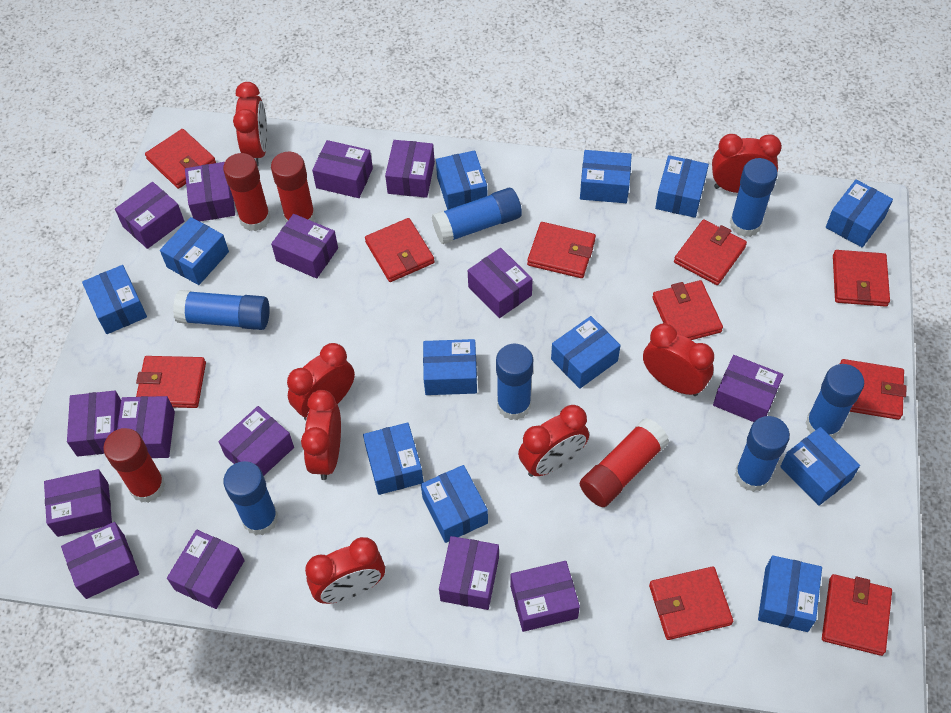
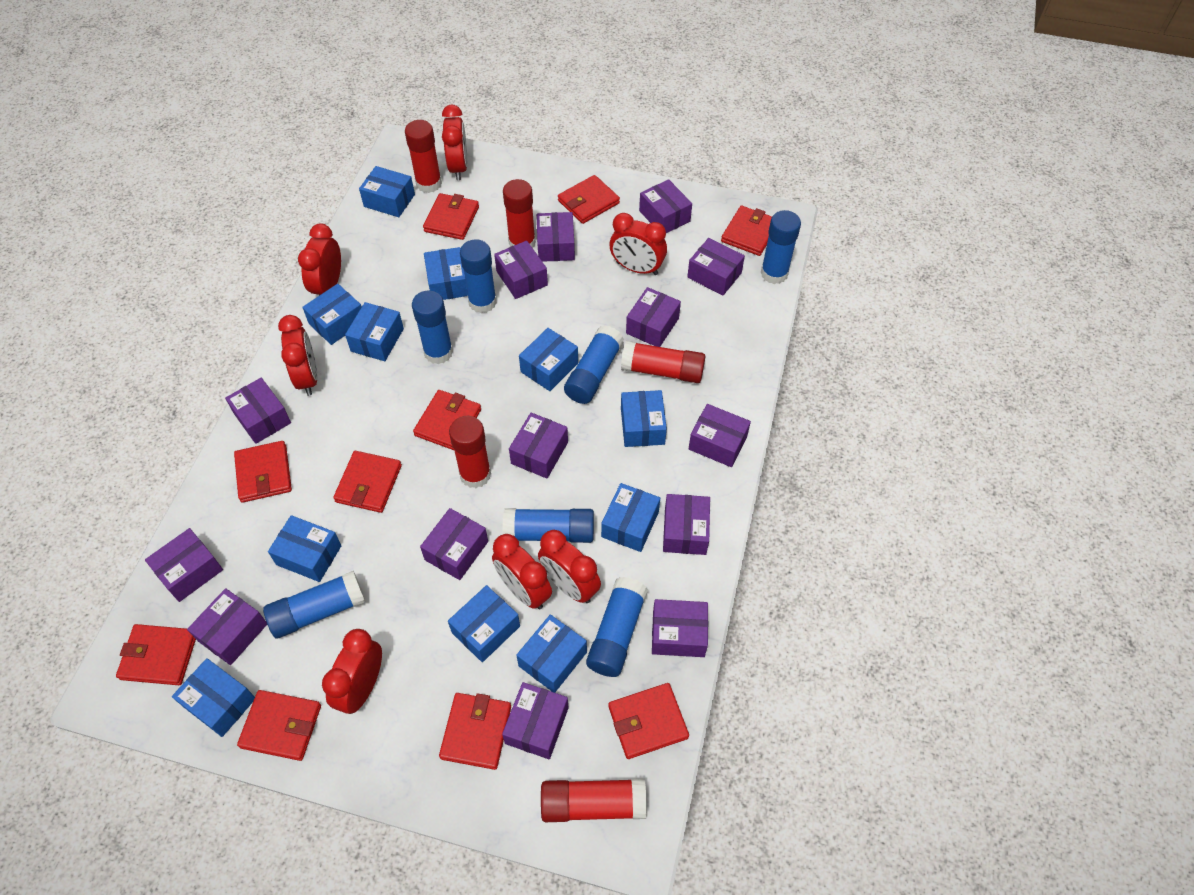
blue box: [82,265,147,334] [160,217,229,285] [363,422,424,495] [421,465,488,543] [423,339,477,395] [436,150,487,210] [551,316,621,389] [580,150,632,203] [655,155,709,218] [758,555,822,632] [780,427,860,506] [826,180,893,248] = 12 -> [172,658,255,737] [268,515,341,582] [302,284,362,345] [345,302,404,361] [359,166,415,217] [424,247,468,300] [448,585,520,662] [516,614,587,693] [519,328,578,391] [601,483,660,552] [621,390,667,447] = 11
purple box: [44,469,112,537] [61,522,139,599] [67,390,121,457] [115,182,184,249] [117,396,175,458] [167,530,245,609] [185,162,235,222] [219,406,294,476] [271,214,338,279] [312,140,373,198] [385,140,435,198] [439,536,499,610] [468,248,533,318] [510,561,580,632] [713,355,783,422] = 15 -> [145,528,223,602] [187,588,267,665] [225,378,291,444] [420,508,488,580] [494,241,548,299] [502,682,568,759] [509,413,568,478] [537,212,575,262] [626,287,681,347] [639,179,692,233] [652,599,708,657] [663,494,710,555] [687,238,745,296] [689,404,751,467] = 14
red glue stick: [103,428,165,503] [223,153,271,231] [271,152,315,223] [580,418,669,507] = 4 -> [405,120,442,193] [449,416,491,488] [503,179,536,248] [541,778,647,822] [621,341,705,383] = 5

